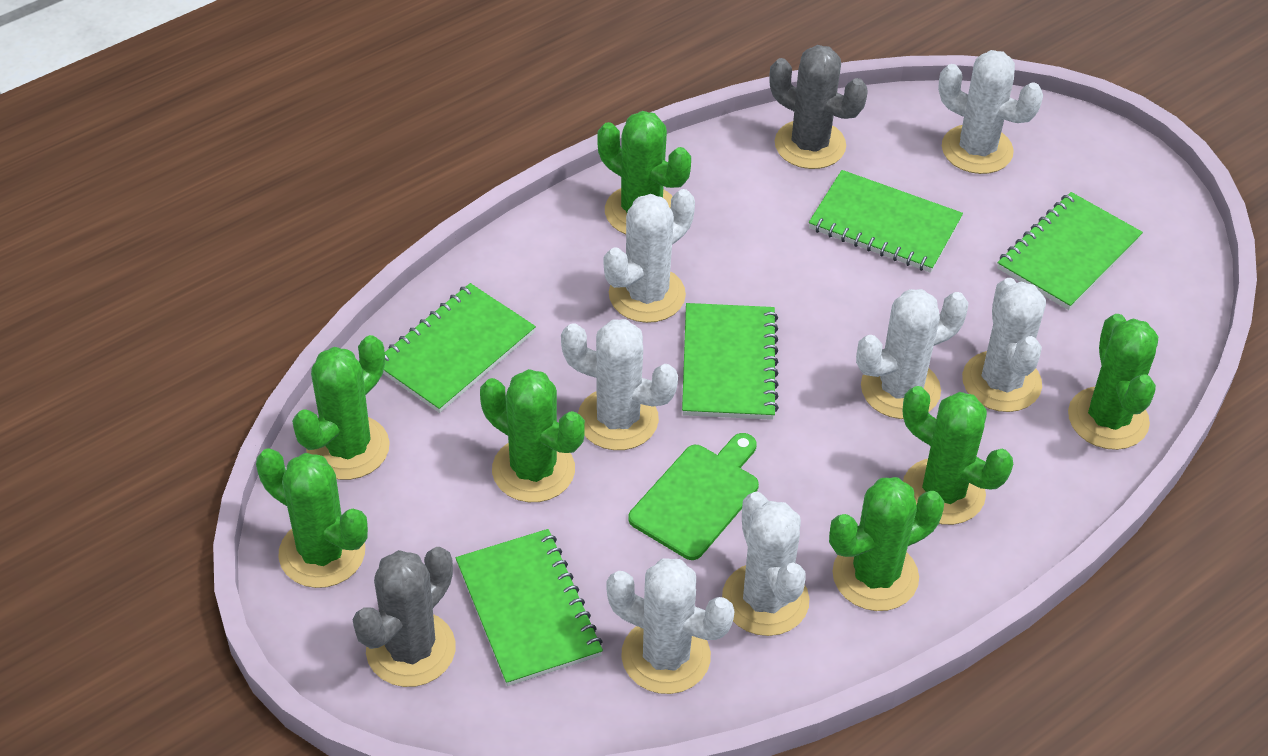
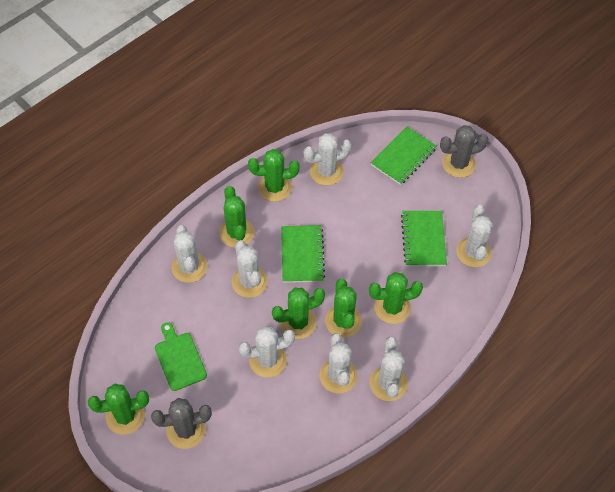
green cactus: [256,448,368,588] [292,335,390,480] [480,369,585,502] [597,111,691,234] [829,477,944,611] [903,386,1013,525] [1068,314,1158,450] = 7 -> [88,384,149,435] [219,186,255,248] [248,149,300,202] [272,288,325,339] [325,279,362,338] [369,272,423,324] = 6
green notebook: [383,283,536,413] [456,529,603,686] [682,303,779,420] [809,170,963,273] [997,192,1143,310] = 5 -> [281,225,325,283] [371,127,437,185] [401,211,447,266] = 3

